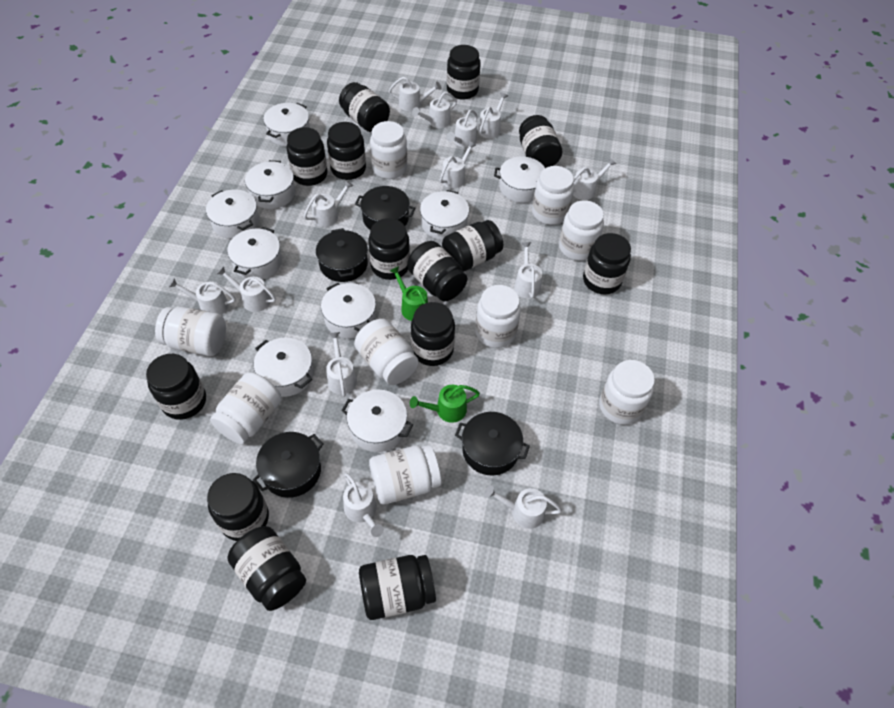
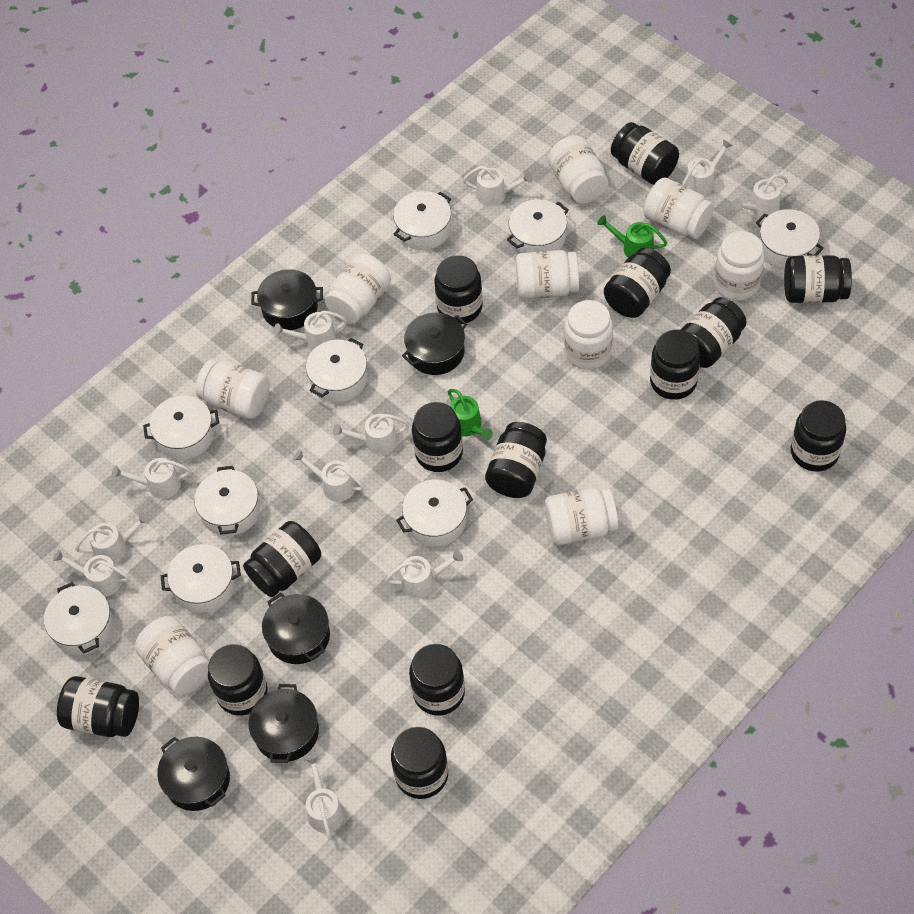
black pot: [253,432,323,498] [316,228,368,282] [355,186,415,230] [455,412,530,476] = 4 -> [157,737,230,811] [248,684,319,763] [251,269,323,330] [262,593,330,664] [402,313,467,375] = 5
white watering can: [168,278,235,315] [217,266,276,312] [304,180,353,227] [326,332,357,397] [343,473,384,537] [389,77,442,111] [412,92,457,128] [440,141,476,188] [446,110,478,148] [478,92,508,138] [484,485,562,529] [514,242,542,298] [573,158,616,200] = 13 -> [53,549,130,597] [75,512,150,563] [112,458,191,499] [274,311,347,350] [293,450,364,502] [305,754,344,840] [333,414,410,455] [385,550,463,598] [463,166,532,206] [682,139,733,196] [732,174,788,218] = 11

